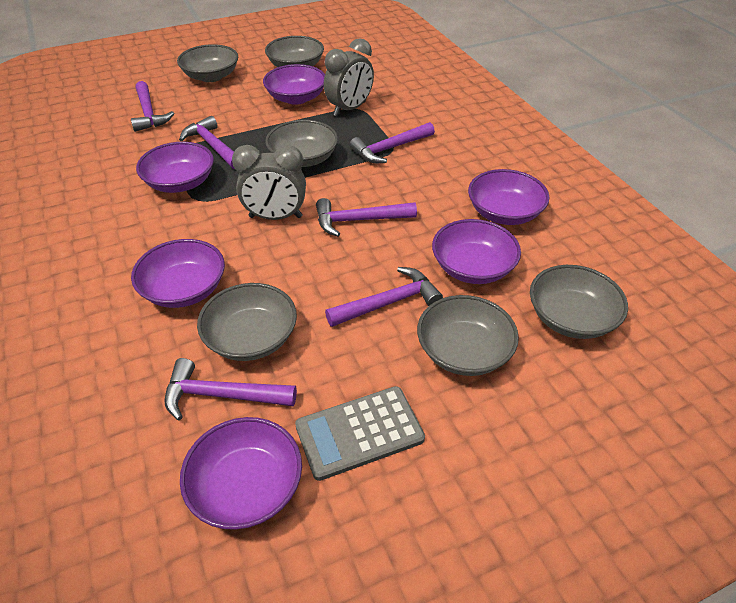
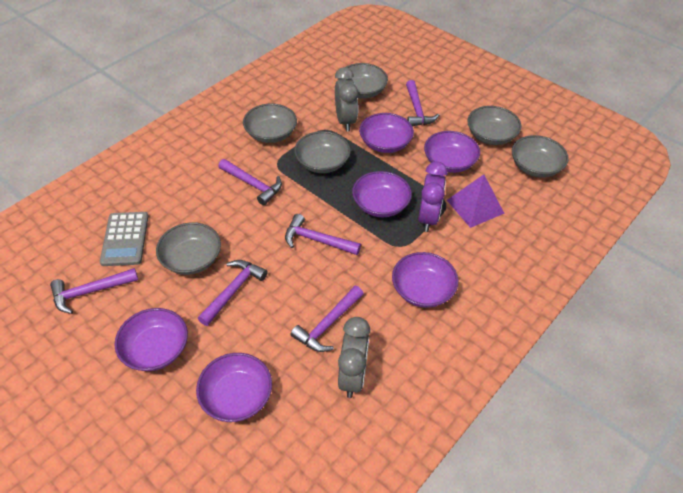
purple clock: none = 0 -> [418,161,448,232] = 1
purple pyramid: none = 0 -> [447,174,505,228] = 1

